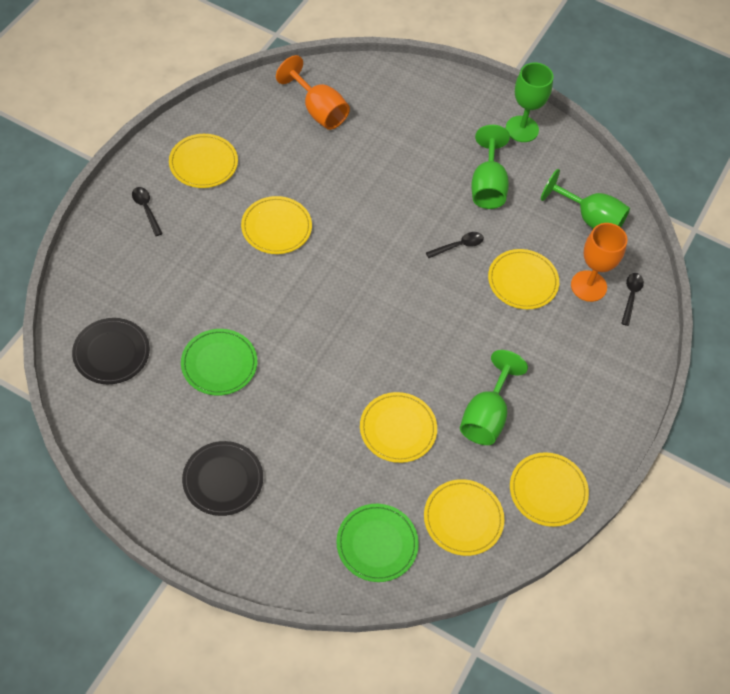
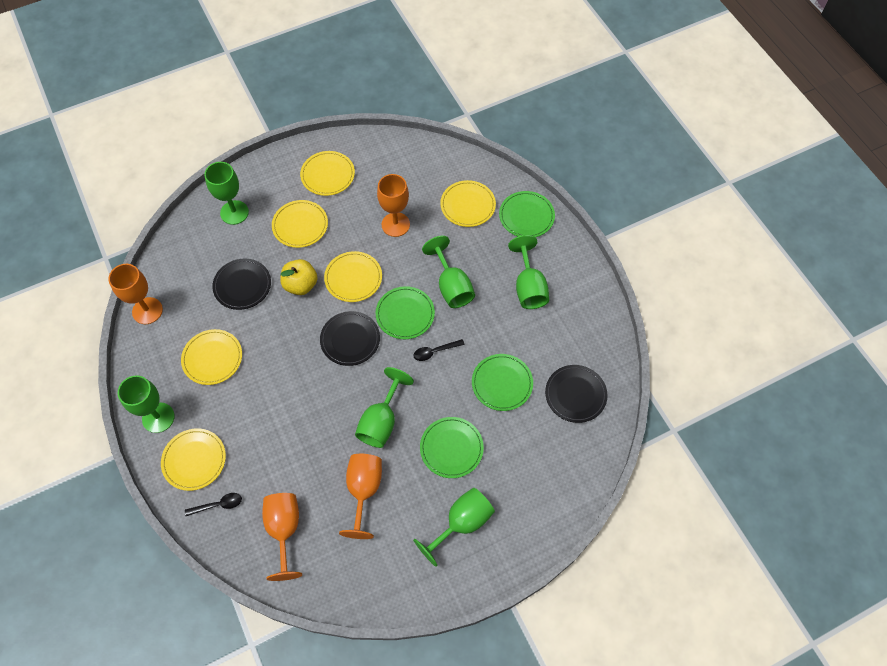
black plate: [72,318,150,384] [182,441,263,516] = 2 -> [212,258,271,310] [320,311,380,366] [545,365,608,423] = 3
black spoon: [132,187,163,236] [426,232,484,258] [621,273,644,326] = 3 -> [185,493,242,516] [414,339,464,361] = 2
green goblet: [460,350,528,445] [471,125,510,209] [506,63,553,142] [541,169,630,229] = 4 -> [118,375,174,433] [204,162,249,225] [355,367,414,448] [413,488,495,567] [422,236,475,308] [508,235,549,309] = 6
green plate: [181,329,257,396] [336,504,419,582] = 2 -> [376,286,435,339] [420,417,484,478] [472,354,533,411] [499,191,555,237] = 4
orange goblet: [276,55,350,130] [571,223,627,302] = 2 -> [108,264,163,324] [262,493,302,581] [339,454,382,539] [377,174,410,237] = 4
yellow apple: none = 0 -> [280,259,318,295] = 1

